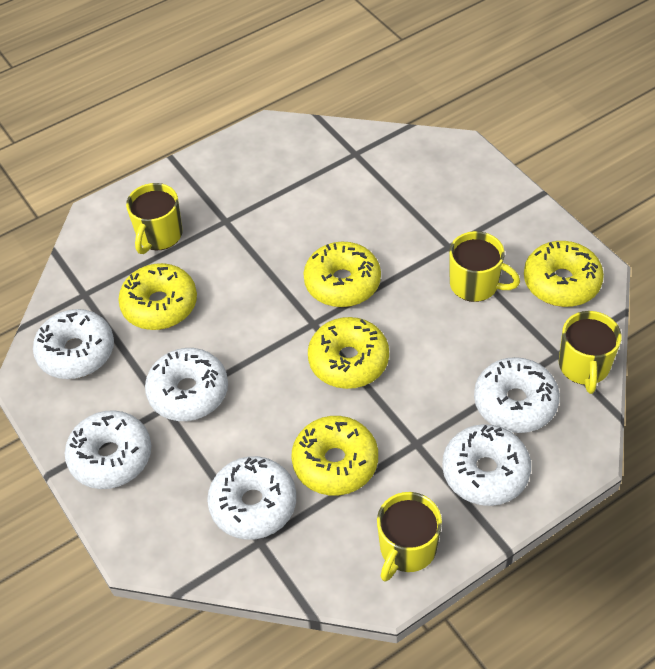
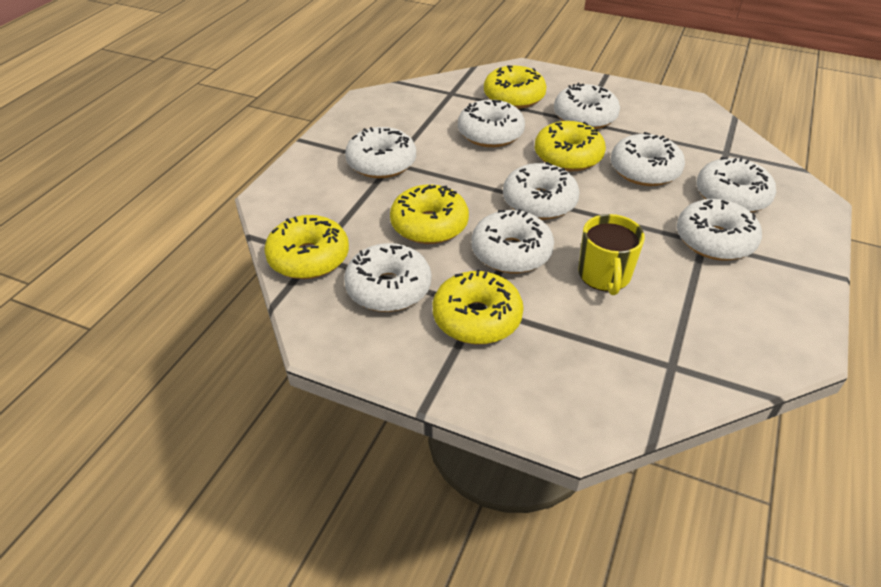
white donut: [33,309,114,379] [65,410,151,489] [145,348,228,421] [207,456,296,539] [442,424,531,506] [474,357,560,433] = 6 -> [344,243,431,312] [345,127,416,178] [458,100,525,147] [471,209,554,273] [503,162,580,220] [554,83,620,129] [611,132,685,186] [677,199,762,261] [696,157,776,213] = 9
yellow mug: [126,183,183,254] [377,492,442,581] [449,231,520,302] [559,311,622,394] = 4 -> [579,214,645,295] = 1

